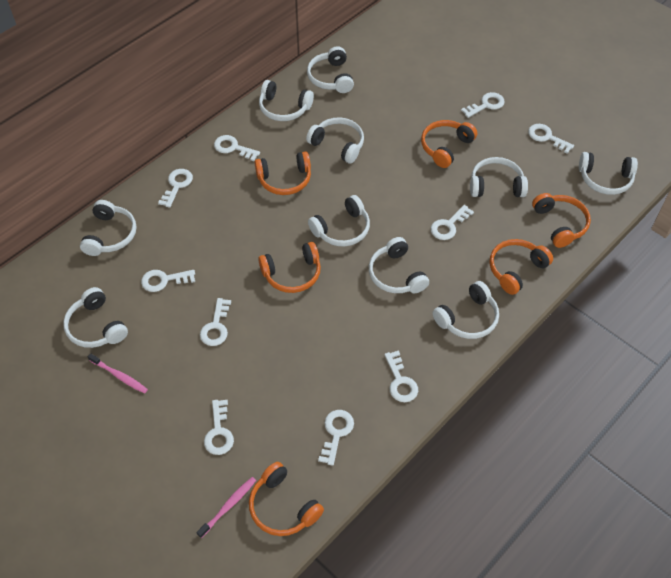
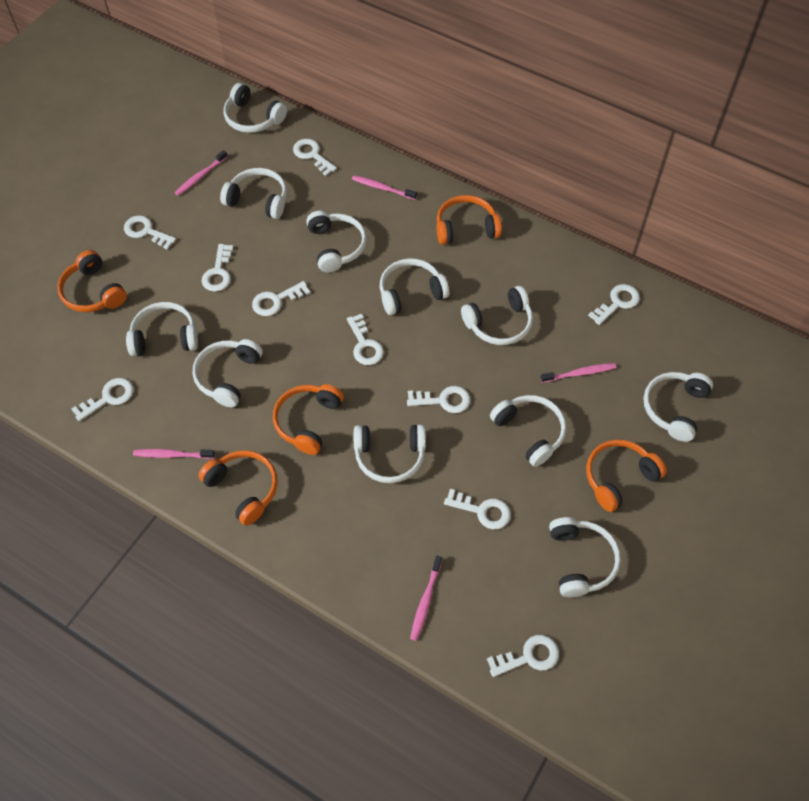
orange headphones: [249,462,324,536] [255,151,311,195] [258,242,321,293] [421,120,477,168] [489,239,553,295] [532,193,591,248] = 6 -> [57,250,127,312] [199,450,278,526] [273,384,344,455] [437,195,502,245] [586,440,667,512] = 5
pink toothbrush: [88,353,148,394] [196,477,256,538] = 2 -> [133,449,215,459] [175,150,228,196] [352,175,417,200] [410,556,442,641] [541,363,616,383] = 5
white headphones: [63,287,128,348] [80,200,137,256] [259,80,314,121] [306,118,364,164] [307,46,354,93] [308,195,370,246] [369,237,429,293] [433,281,499,339] [470,157,528,197] [579,152,638,195] = 10 -> [126,302,198,356] [193,339,262,408] [220,168,287,219] [224,83,287,133] [306,211,367,273] [354,425,426,483] [380,259,449,315] [461,286,533,345] [490,395,566,467] [549,517,621,597] [643,372,713,442] = 11

